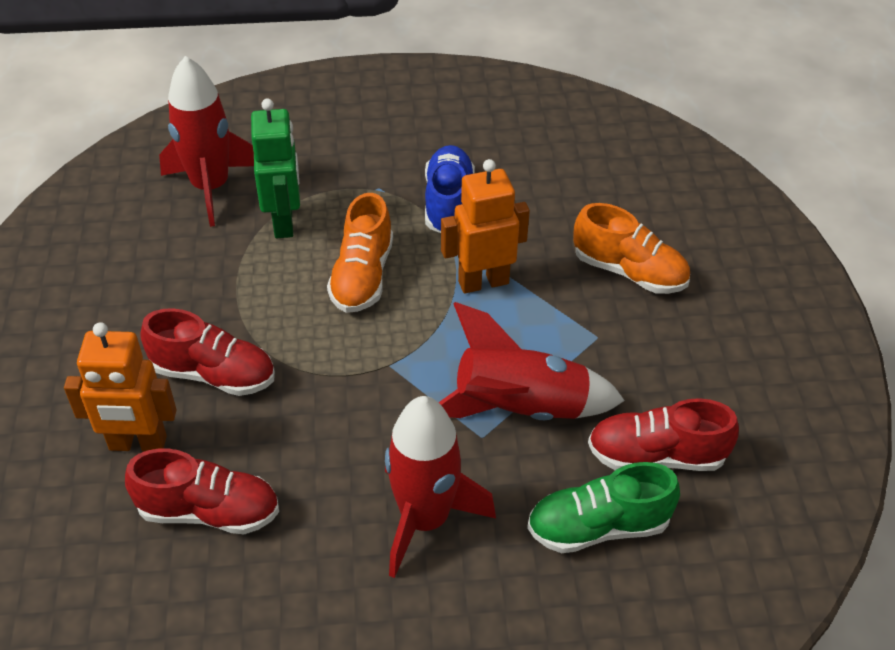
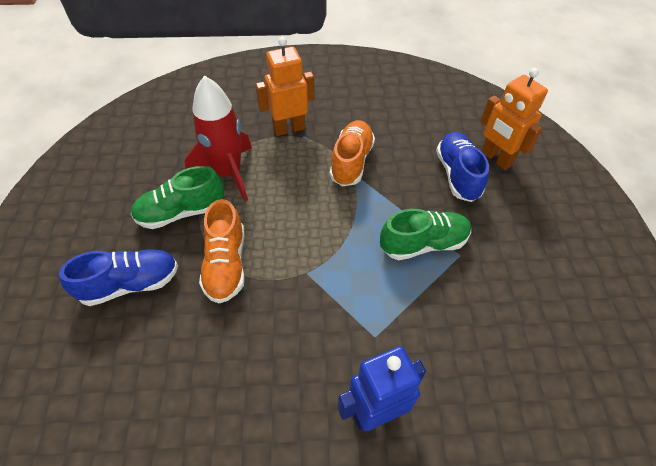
blue robot: none = 0 -> [337,346,426,431] = 1
blue shoe: [425,145,475,233] = 1 -> [59,249,178,306] [436,132,489,202] = 2
green robot: [251,98,300,238] = 1 -> none = 0
green shoe: [527,462,680,553] = 1 -> [131,166,224,229] [380,209,471,260] = 2
red rocket: [159,56,254,227] [385,396,496,578] [439,302,625,420] = 3 -> [185,75,252,201] = 1
red shoe: [125,449,279,534] [140,308,275,396] [588,398,739,471] = 3 -> none = 0

